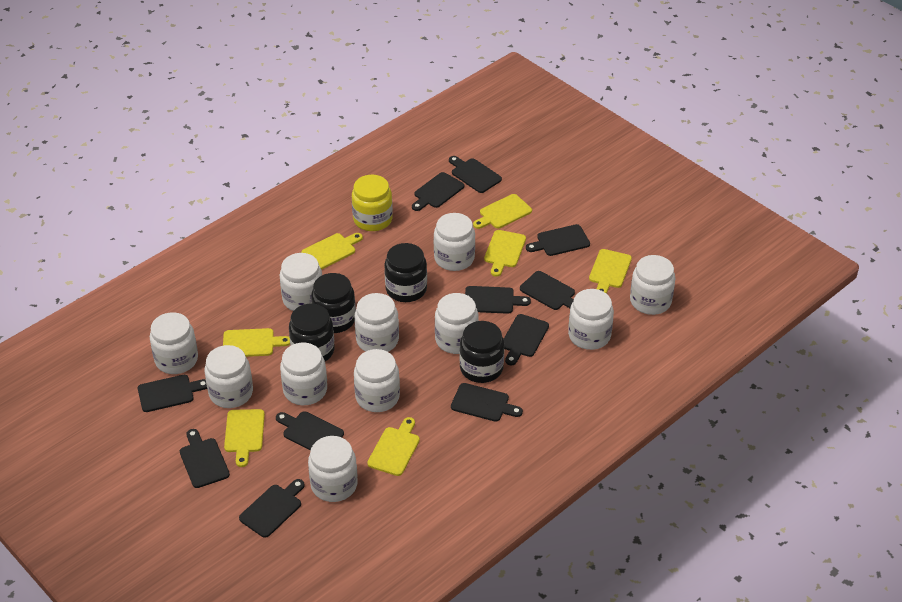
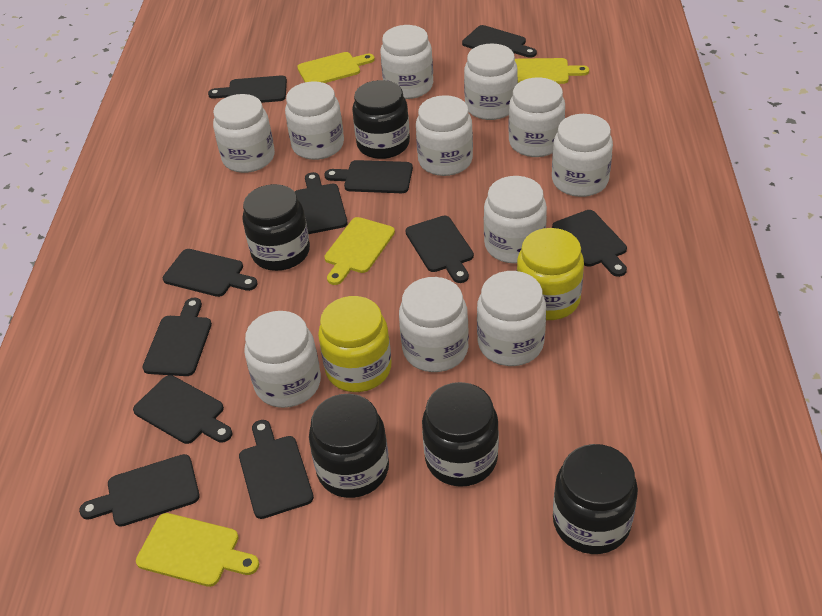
black jar: [289,304,335,361] [311,273,356,333] [384,243,427,302] [460,321,504,383] = 4 -> [242,184,310,271] [309,394,389,498] [352,80,410,159] [422,382,499,487] [553,444,638,554] = 5
yellow cutting board: [223,328,290,357] [224,409,265,467] [301,233,363,270] [367,417,420,476] [473,194,532,229] [484,230,526,277] [589,249,632,294] = 7 -> [136,513,259,587] [297,52,375,83] [324,217,395,285] [515,58,589,84] = 4
yellow jar: [352,175,393,231] = 1 -> [318,296,392,392] [517,228,584,320] = 2

